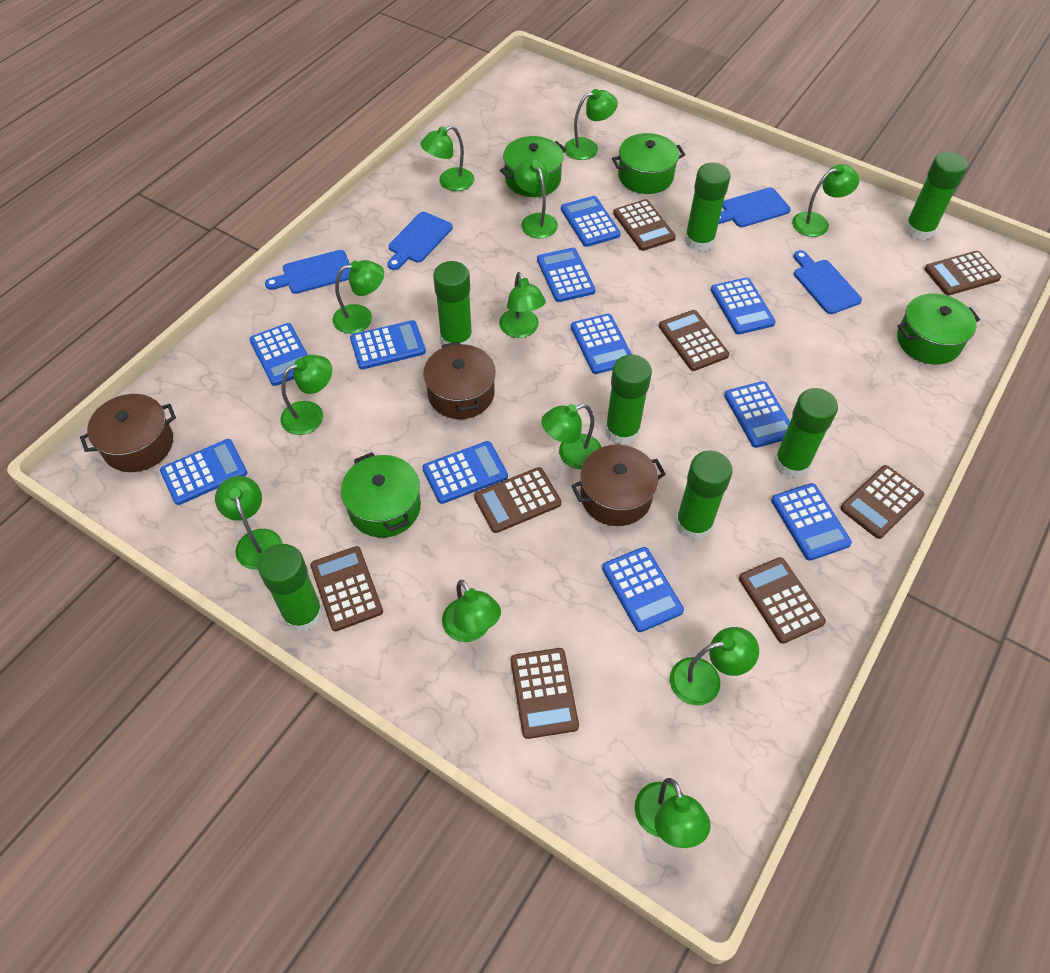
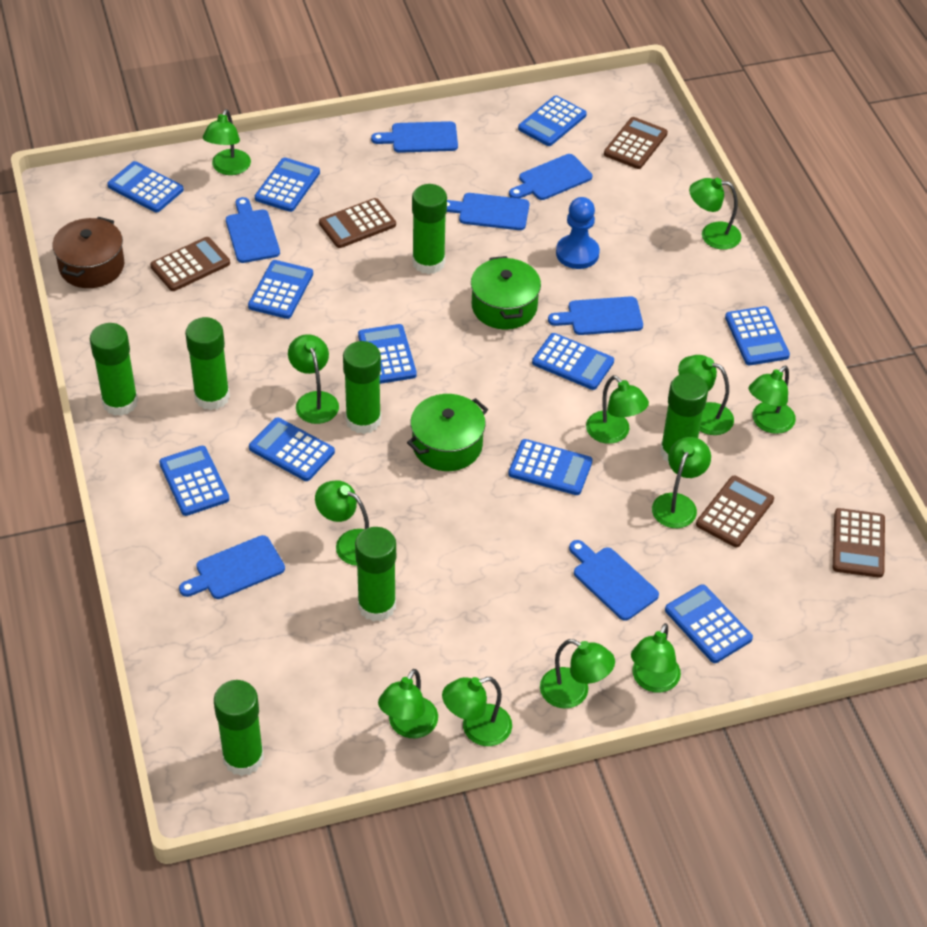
blue cutting board: [265,250,350,294] [388,212,453,270] [718,187,791,227] [794,250,862,314] = 4 -> [179,535,285,599] [226,197,280,263] [371,121,458,153] [447,193,529,230] [509,154,592,200] [548,296,643,335] [569,540,659,621] = 7
blue pawn: none = 0 -> [556,197,600,269] = 1
brown calculator: [310,546,383,631] [474,467,561,533] [511,648,579,739] [613,199,676,251] [659,310,729,371] [739,557,826,644] [840,465,924,539] [924,251,1001,296] = 8 -> [150,237,230,291] [319,198,396,248] [604,117,668,169] [696,476,774,547] [833,508,885,578] = 5
brown pot: [80,394,176,472] [423,342,496,419] [572,445,666,526] = 3 -> [52,217,124,288] = 1
green pot: [341,452,421,537] [500,136,566,197] [612,133,685,194] [897,293,980,364] = 4 -> [407,394,488,471] [471,256,541,329] = 2

